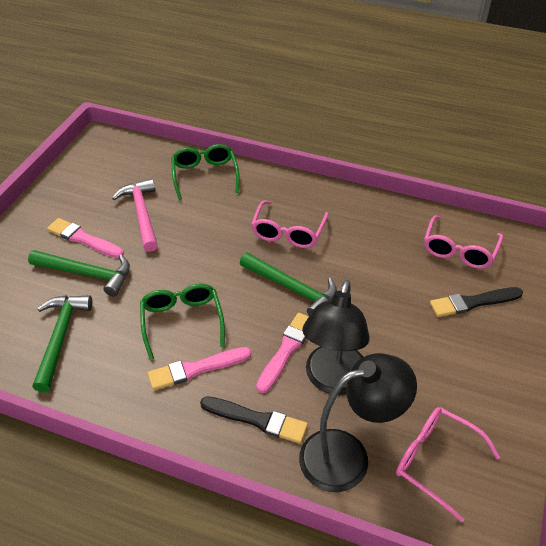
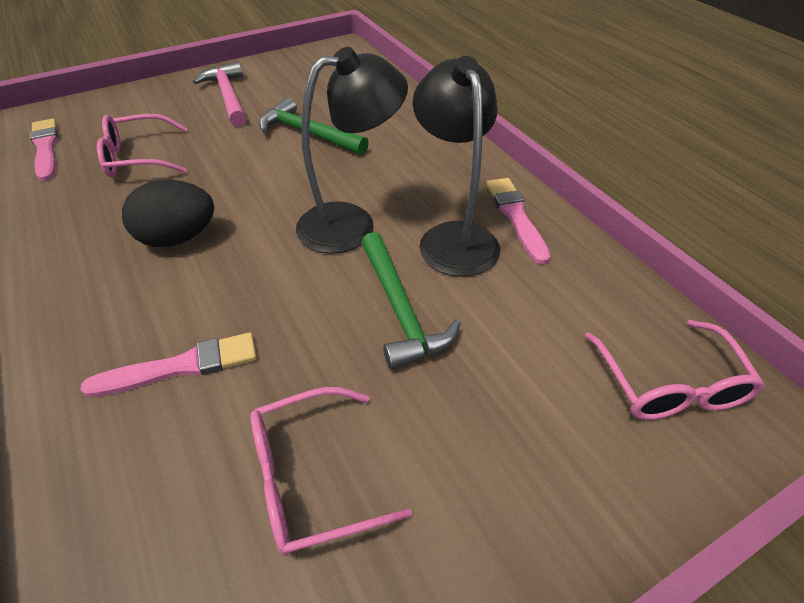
black brush: [200,396,308,443] [430,287,523,317] = 2 -> none = 0
black egg: none = 0 -> [122,180,214,247] = 1
green glasses: [140,284,225,360] [171,144,240,200] = 2 -> none = 0
green hammer: [28,250,130,297] [33,295,92,392] [240,252,337,315] = 3 -> [259,97,369,155] [361,232,461,370] = 2

